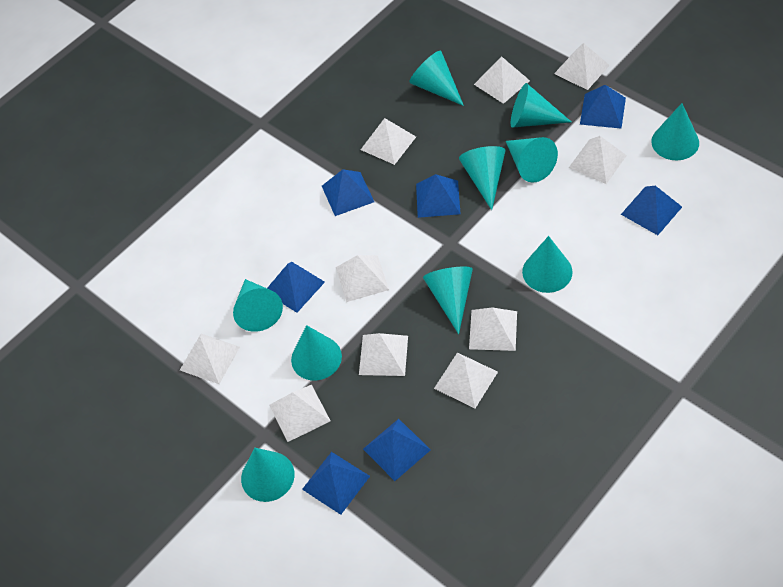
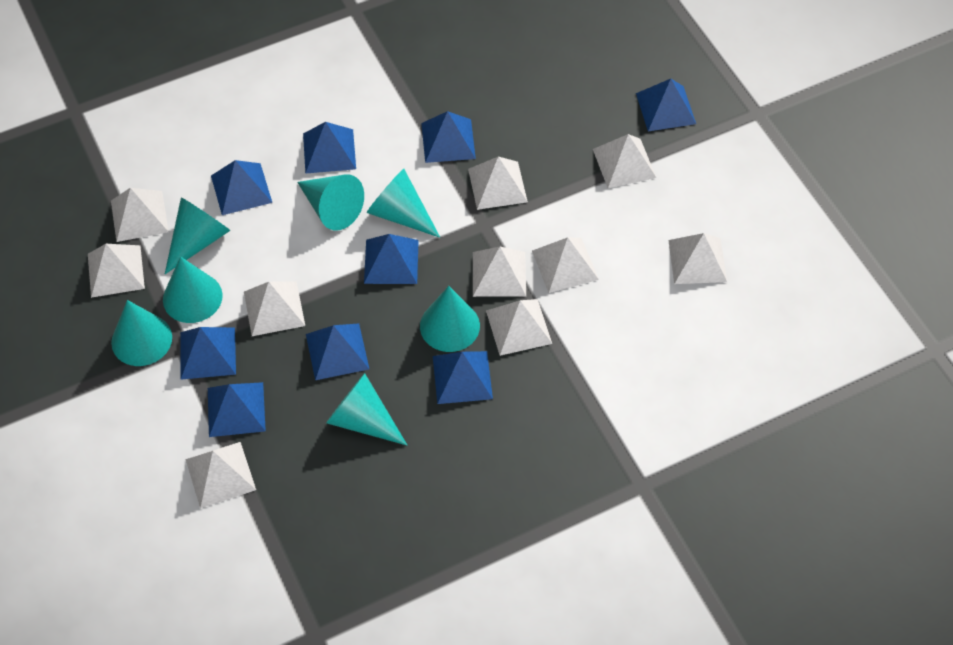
blue pyramid: [267,262,325,313] [302,452,370,515] [322,169,374,216] [363,419,431,481] [416,174,460,218] [580,85,626,129] [621,186,682,235] = 7 -> [180,327,236,380] [208,382,266,437] [211,160,272,215] [303,122,356,174] [306,324,369,380] [364,234,419,284] [421,111,476,163] [433,351,493,404] [636,79,696,131] = 9
turquoise cone: [233,279,283,332] [241,448,295,502] [291,325,342,381] [409,51,464,106] [423,267,473,334] [459,146,506,210] [506,137,558,183] [511,83,571,128] [522,236,573,293] [651,103,699,161] = 10 -> [111,300,172,366] [163,257,223,323] [165,197,231,274] [297,174,364,230] [326,373,407,445] [367,169,440,238] [420,286,480,352] = 7

